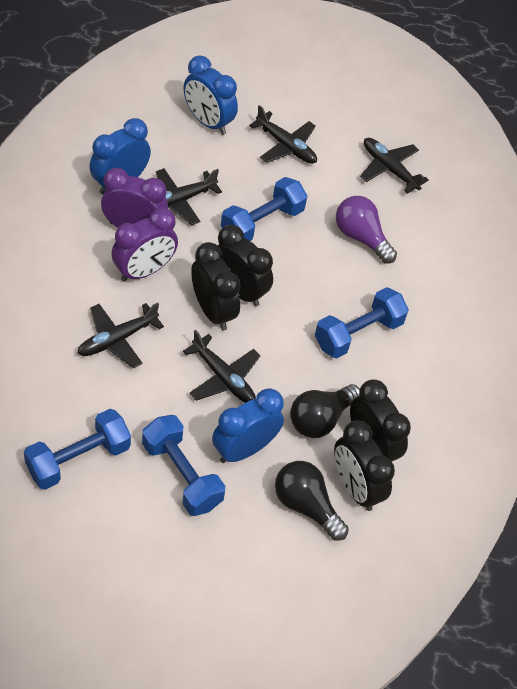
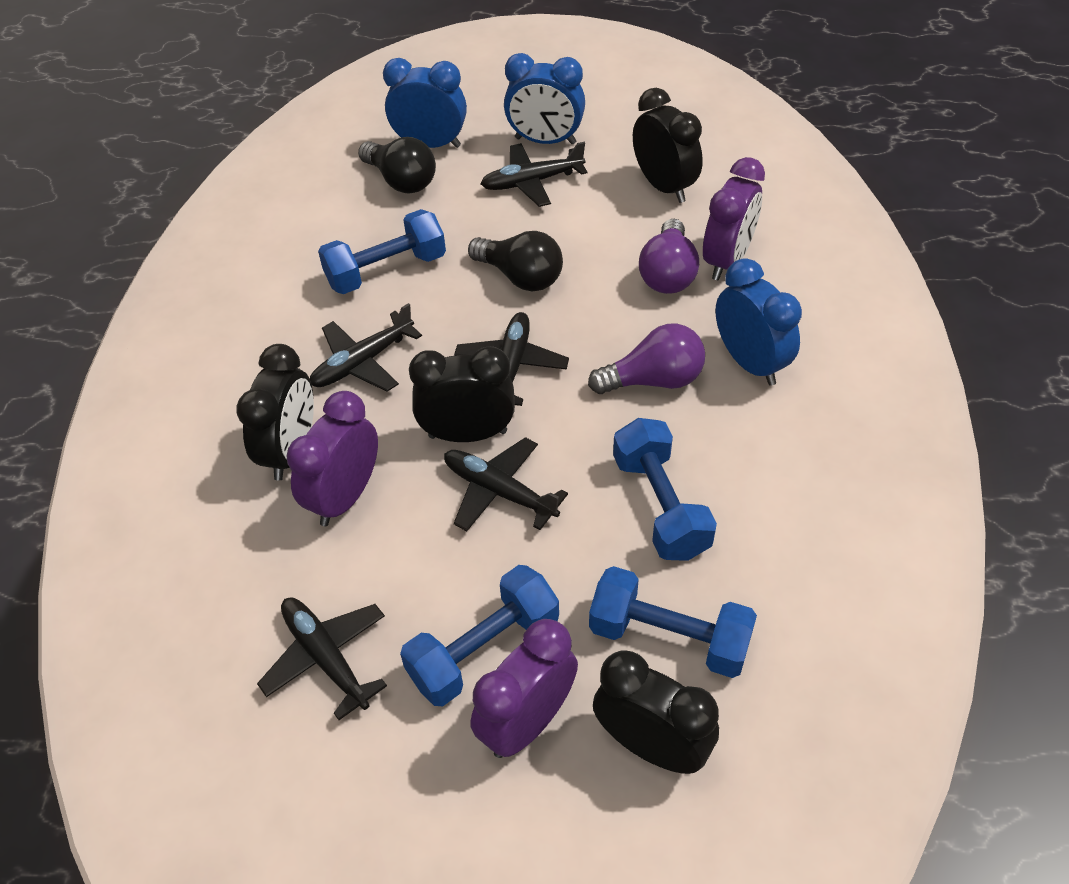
purple clock: [101,168,168,228] [111,208,178,282] = 2 -> [286,391,378,526] [470,619,578,758] [703,157,765,280] = 3
purple light bulb: [336,196,397,264] = 1 -> [588,324,705,394] [639,219,699,294] = 2

